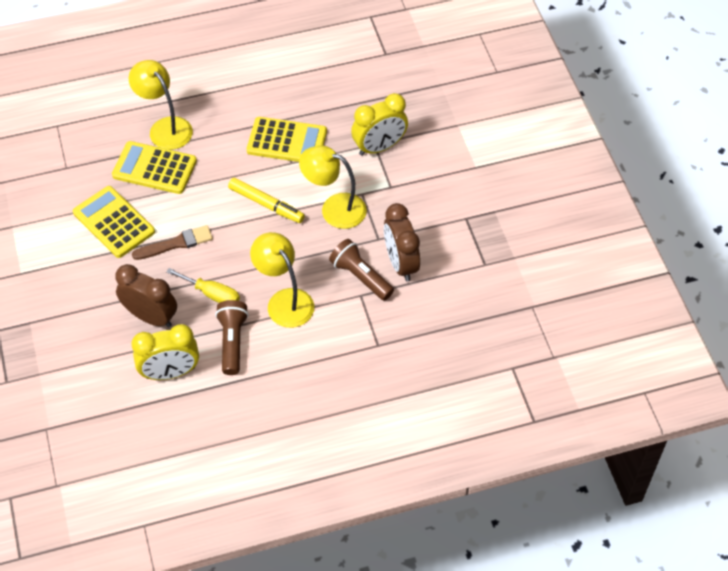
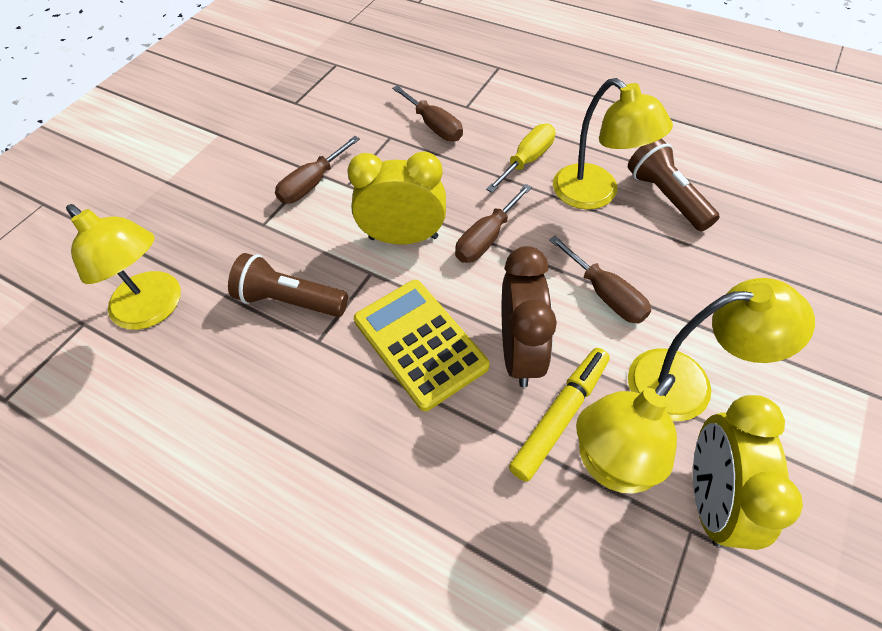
brown brush: [132,225,213,260] = 1 -> none = 0
brown clock: [115,264,177,328] [384,203,420,282] = 2 -> [502,246,557,388] = 1
brown screwdriver: none = 0 -> [275,136,360,204] [392,85,463,141] [455,184,532,263] [549,236,651,323] = 4
yellow calculator: [73,186,155,258] [112,141,197,194] [247,117,327,162] = 3 -> [354,280,490,411] = 1
yellow lamp: [129,60,193,150] [250,232,314,328] [299,145,367,229] = 3 -> [66,204,181,330] [553,78,673,209] [576,374,677,494] [628,278,815,421] = 4

